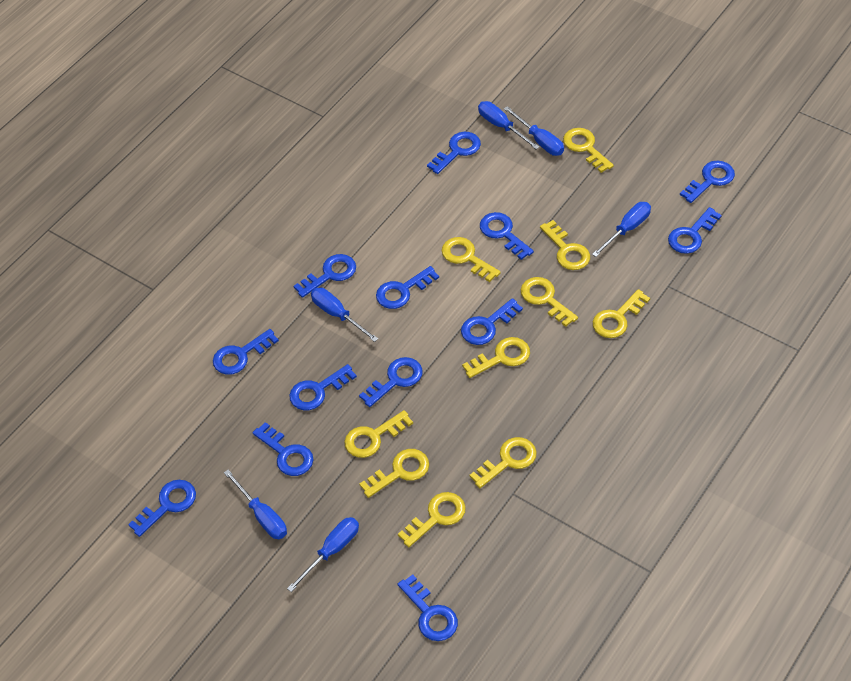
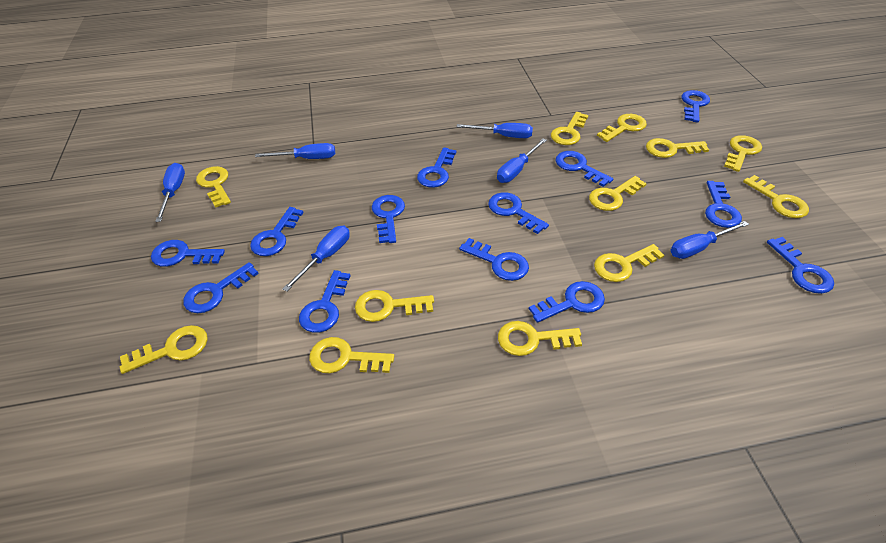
yellow key: [344,410,413,458] [359,449,429,498] [398,492,466,547] [442,237,501,282] [462,337,530,378] [469,437,537,488] [521,277,578,327] [540,220,590,270] [563,128,614,173] [593,289,650,338] = 10 -> [120,325,208,374] [196,166,231,208] [309,337,394,373] [355,290,434,322] [498,321,582,356] [551,112,589,145] [589,176,647,211] [594,244,664,282] [597,114,647,142] [646,138,709,158] [724,135,762,172] [743,175,809,218] = 12

